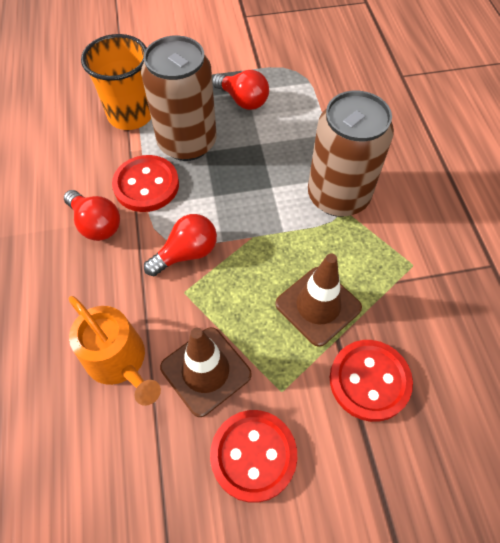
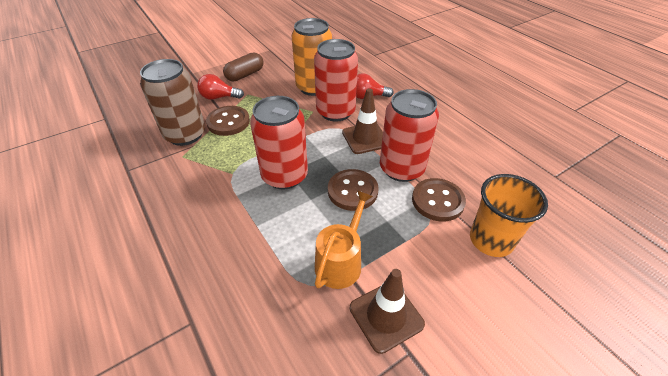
brown button: none = 0 -> [206,106,250,136] [328,169,379,211] [412,178,466,222] = 3
brown can: [141,35,216,161] [308,91,394,217] = 2 -> [140,59,205,146] = 1
brown capsule: none = 0 -> [223,52,264,81] = 1
orange can: none = 0 -> [292,18,332,96] = 1
red button: [112,155,179,212] [210,410,297,503] [330,340,413,422] = 3 -> none = 0
red can: none = 0 -> [250,96,308,189] [314,39,358,122] [380,89,439,182] = 3
red light bulb: [64,190,120,241] [144,214,217,276] [212,70,269,110] = 3 -> [197,74,244,100] [356,73,393,99] = 2

